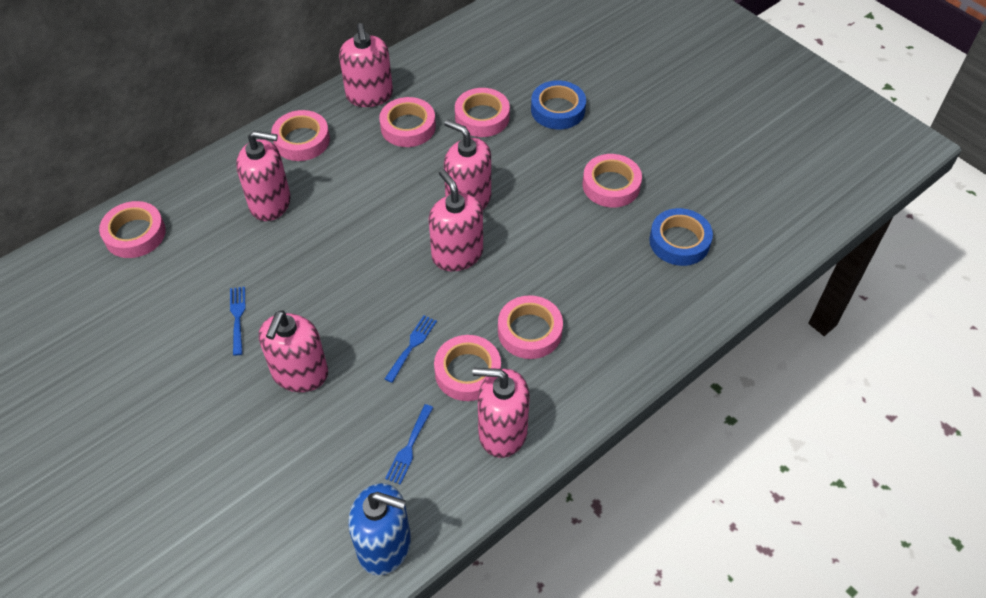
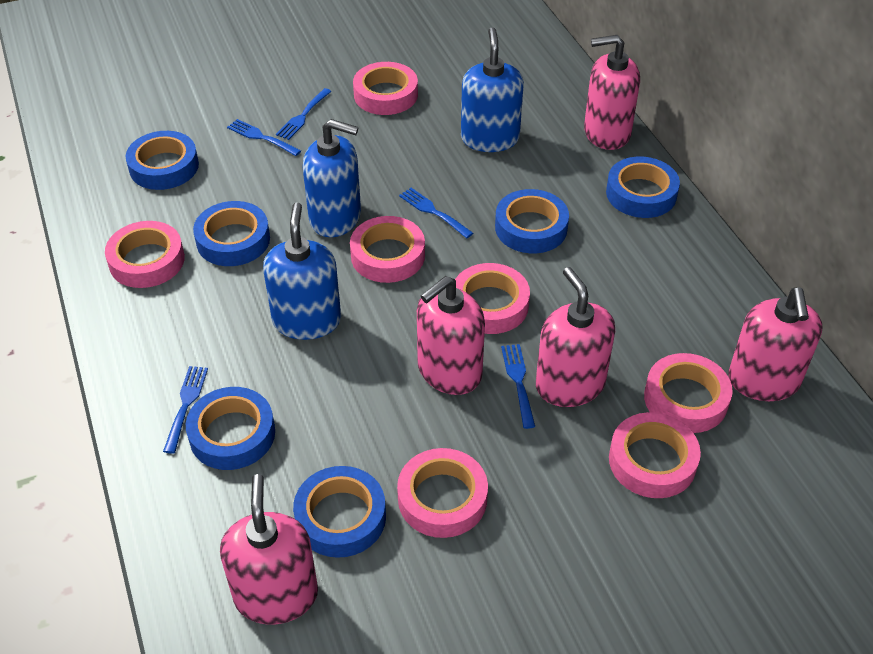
blue fork: [230,287,245,356] [385,315,437,383] [385,404,433,485] = 3 -> [163,366,208,454] [227,119,301,156] [276,88,332,140] [399,188,473,238] [501,344,535,429] = 5
blue soap dispenser: [348,483,411,576] = 1 -> [263,202,341,340] [303,119,361,237] [461,27,524,152] = 3
blue tape: [531,80,586,129] [649,208,713,266] = 2 -> [126,131,199,190] [186,387,275,470] [193,201,270,266] [293,466,386,558] [495,189,569,253] [606,157,680,218] = 6
pink soap dispenser: [236,131,291,221] [259,311,328,392] [339,23,393,107] [428,169,483,271] [444,119,491,210] [472,368,530,458] = 6 -> [220,474,318,625] [417,276,485,395] [536,267,615,407] [584,35,640,150] [728,287,822,401] = 5

